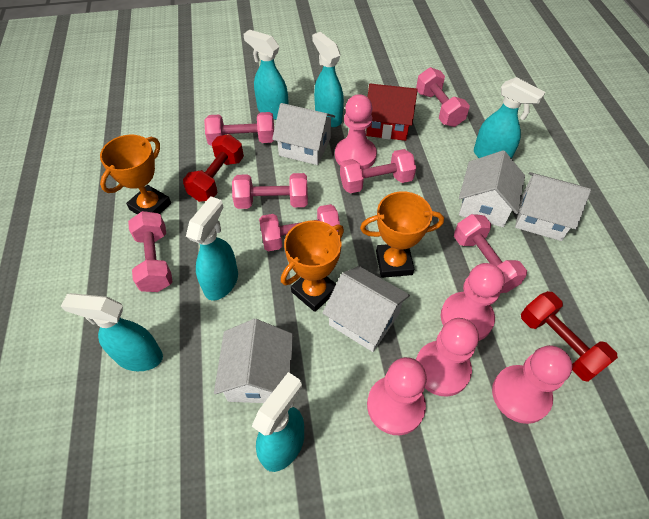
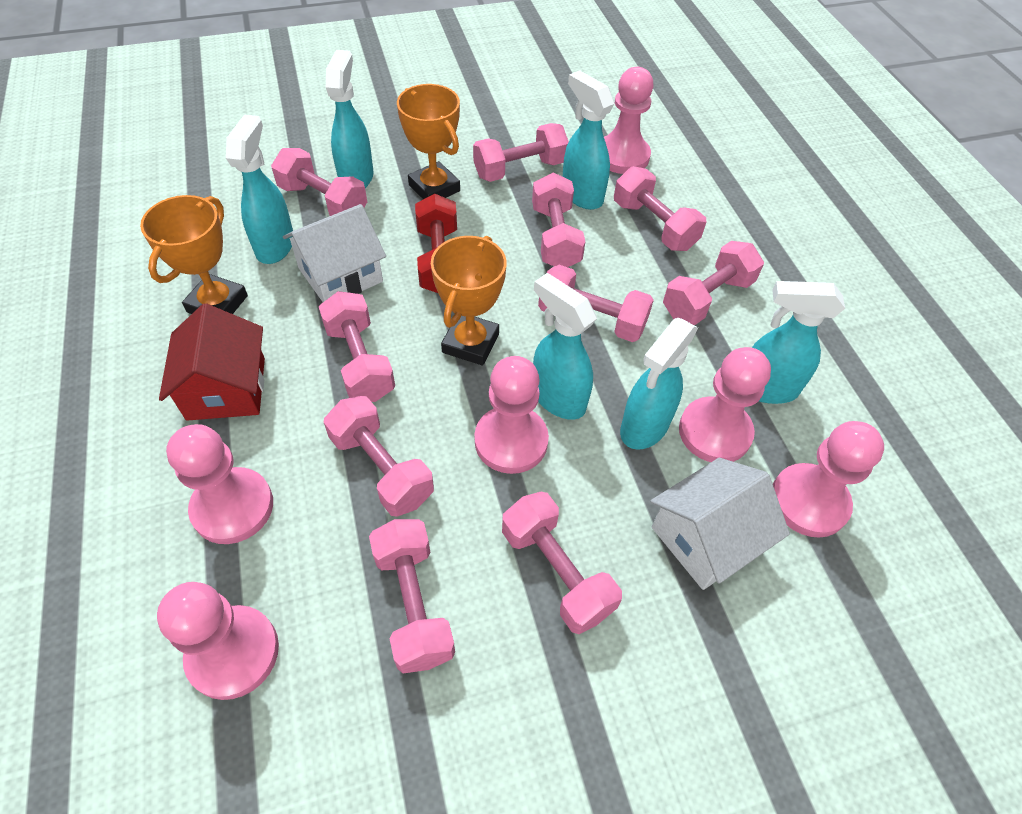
pink dumbbell: [128,211,172,292] [204,112,274,146] [232,173,308,209] [259,204,340,251] [340,149,416,193] [416,67,470,127] [454,214,527,293] = 7 -> [271,148,367,216] [319,291,395,402] [324,396,434,517] [369,519,455,673] [473,123,569,182] [502,492,622,634] [532,173,585,267] [538,265,654,342] [614,166,706,251] [663,241,764,325] = 10
pink pawn: [335,94,377,169] [367,357,427,435] [416,318,479,397] [441,263,505,341] [492,345,573,424] = 5 -> [157,582,279,700] [166,424,273,544] [474,356,549,474] [604,67,654,174] [679,347,771,462] [773,421,884,538] = 6
red dumbbell: [183,134,244,202] [521,291,618,382] = 2 -> [415,194,457,293] = 1
white house: [214,319,293,403] [272,103,335,165] [322,266,410,352] [459,150,525,227] [515,172,591,241] = 5 -> [283,204,386,302] [650,458,790,590] = 2

